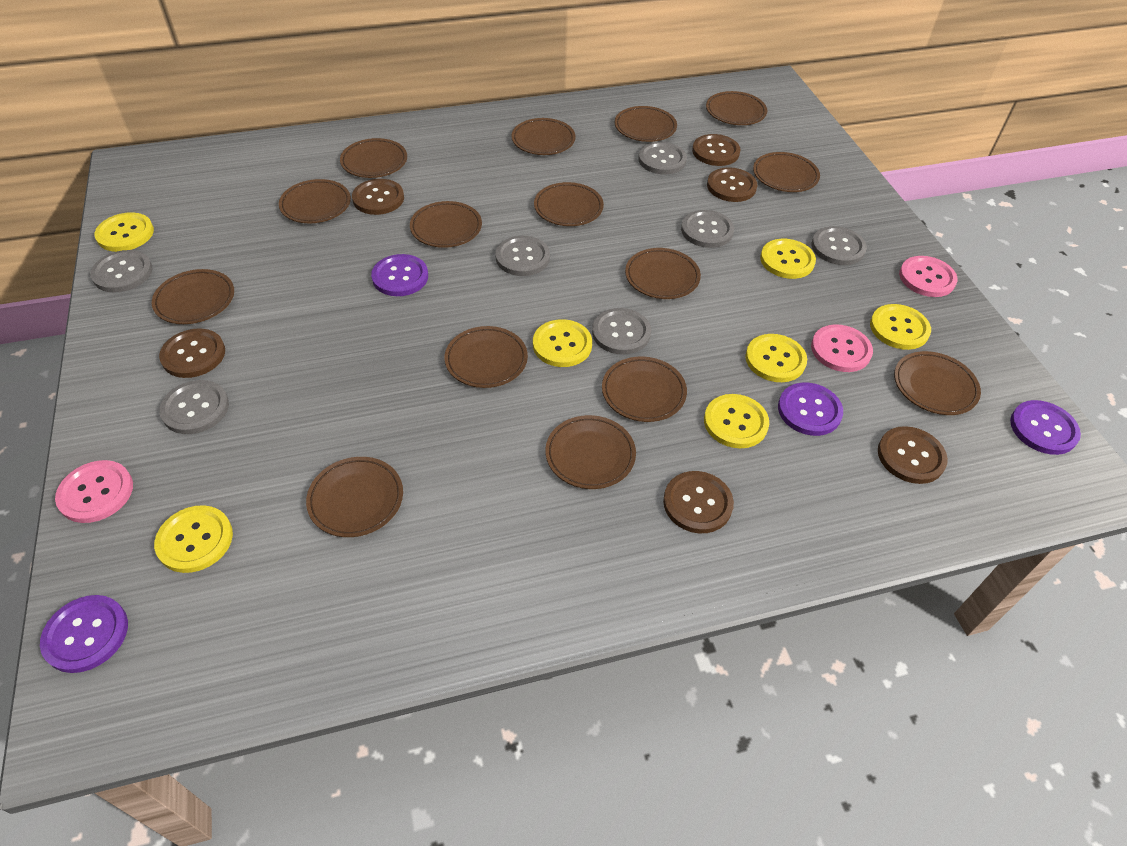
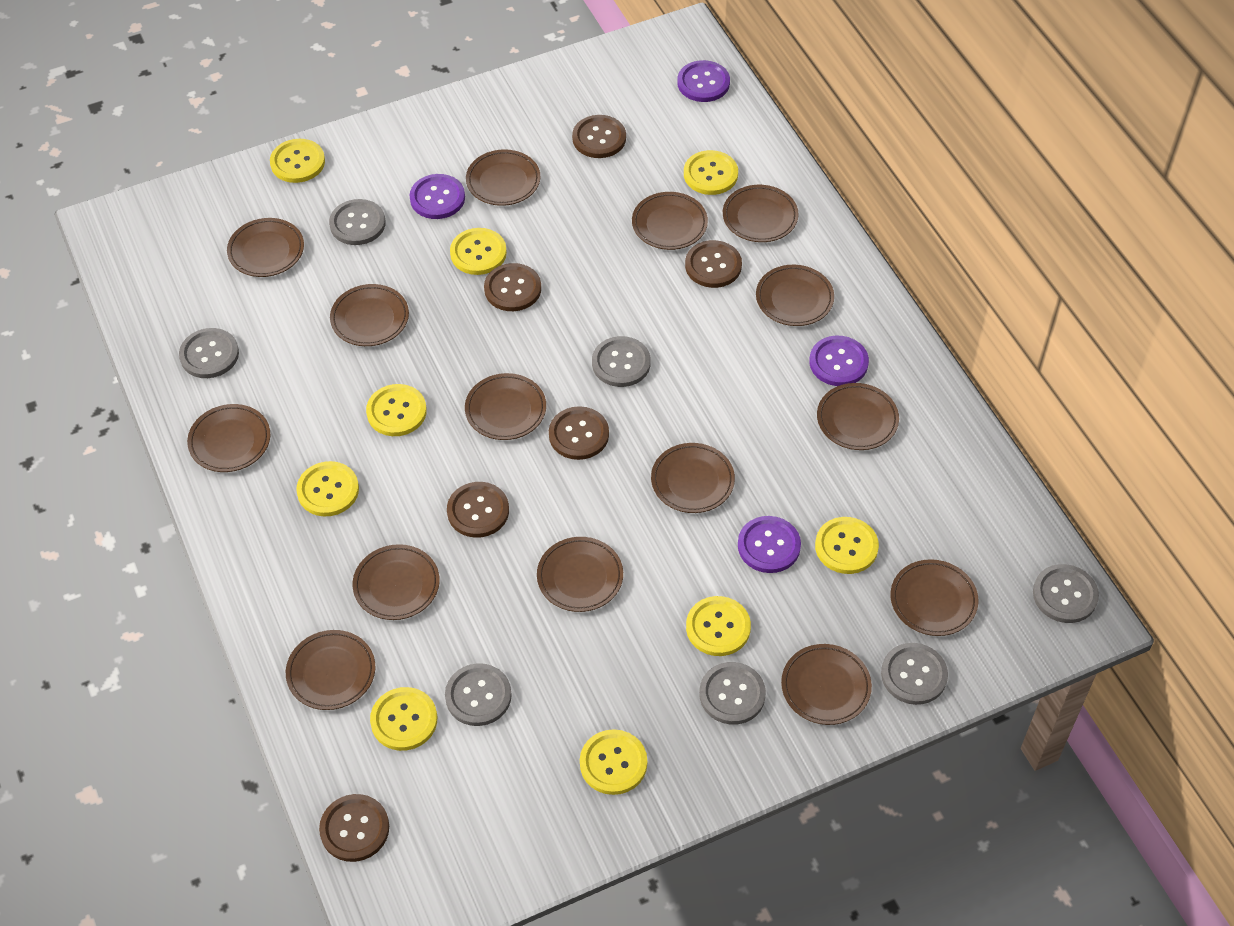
pink button: [55,460,133,523] [811,324,873,372] [899,256,958,297] = 3 -> none = 0
yellow button: [94,212,154,252] [154,505,233,573] [533,319,592,367] [704,394,769,448] [745,334,807,382] [760,239,816,279] [870,304,931,350] = 7 -> [270,139,325,183] [296,461,359,516] [366,384,427,436] [370,687,437,751] [450,228,507,275] [580,729,647,795] [684,150,738,195] [686,596,751,656] [815,517,879,574] = 9

